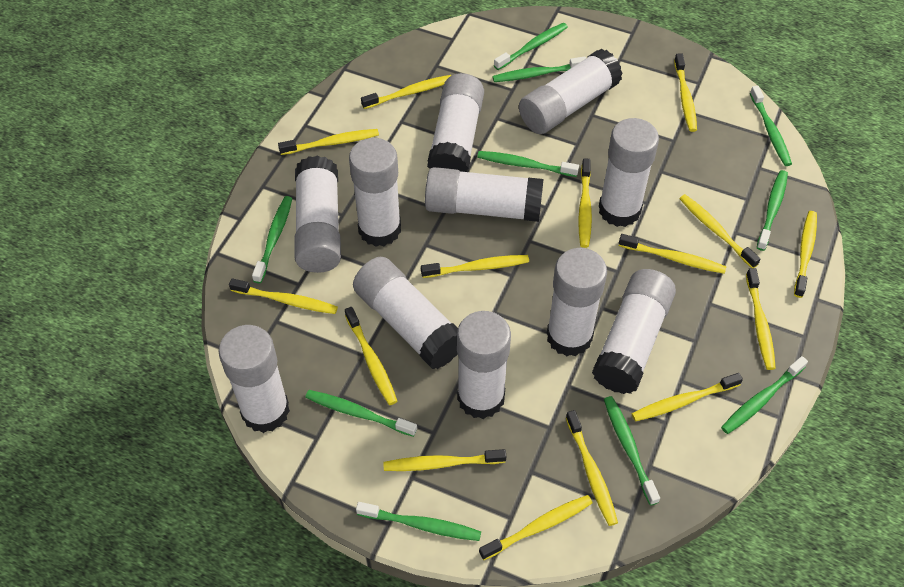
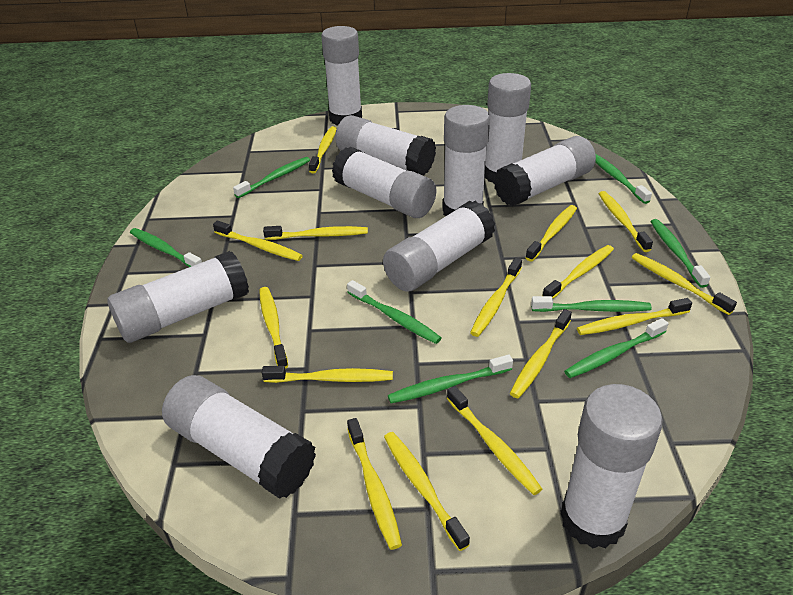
green toothbrush: [252,196,292,283] [305,390,417,437] [356,502,481,541] [477,151,579,177] [492,56,586,82] [494,23,568,70] [604,396,660,505] [721,356,808,434] [750,86,792,166] [757,170,788,251] = 10 -> [130,228,202,267] [233,157,310,198] [347,280,442,344] [388,354,513,403] [531,296,652,312] [564,318,669,378] [595,154,652,204] [650,219,711,288] = 8
white glue stick: [218,325,290,433] [294,156,341,273] [349,138,401,247] [353,257,458,369] [425,167,544,222] [427,73,484,172] [457,311,511,419] [519,49,623,134] [547,248,607,357] [592,269,676,394] [599,118,659,227] = 11 -> [108,251,249,343] [162,375,316,499] [321,26,362,126] [332,147,436,218] [335,115,436,176] [383,201,495,291] [443,105,490,216] [484,73,531,184] [494,136,596,206] [560,384,663,548] = 10

